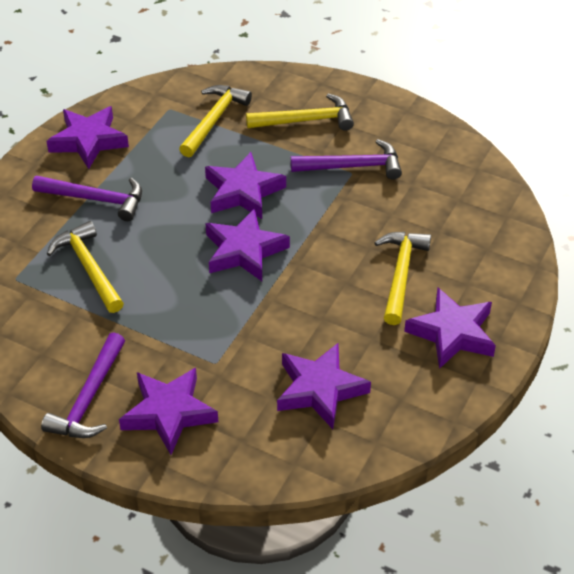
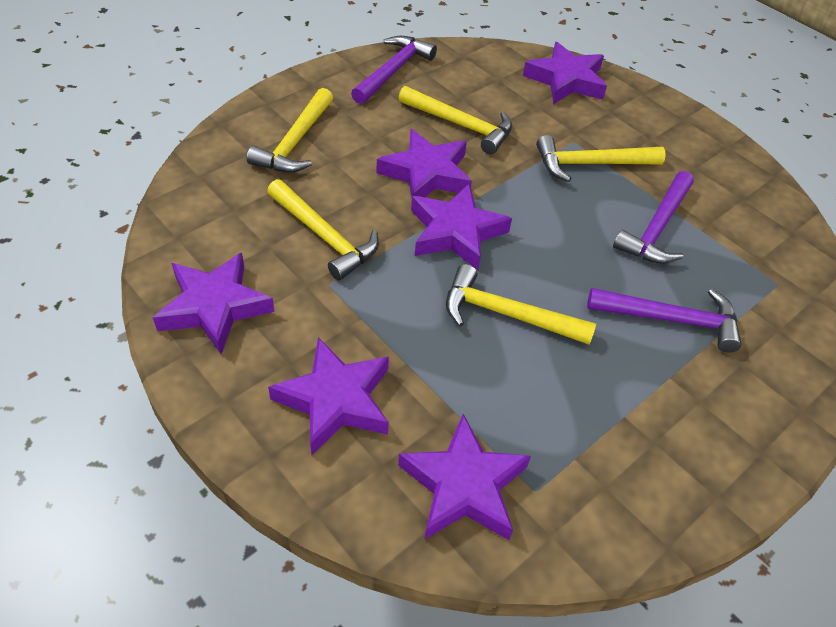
yellow hammer: [47,221,124,313] [179,85,252,157] [246,94,354,131] [374,232,431,325] = 4 -> [247,88,333,173] [267,179,379,280] [398,86,512,154] [446,264,596,345] [536,135,666,182] = 5

